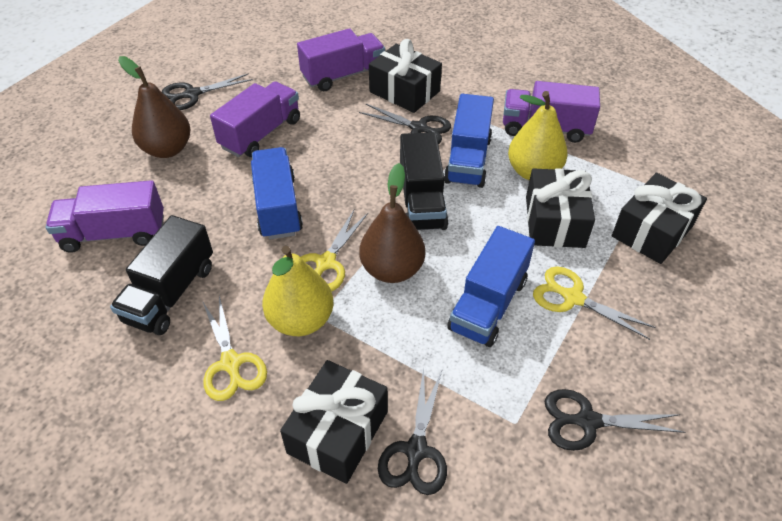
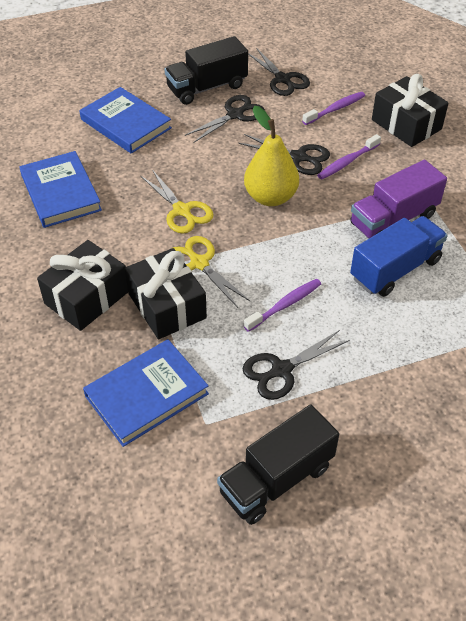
black gift: [280,360,388,484] [369,39,442,113] [526,168,595,248] [612,173,707,264] = 4 -> [37,240,128,331] [125,248,207,339] [372,74,448,147] = 3
blue book: none = 0 -> [19,151,102,228] [79,87,172,154] [83,339,209,447] = 3
blue truck: [251,147,303,239] [444,94,494,188] [447,226,535,347] = 3 -> [350,216,448,297] = 1
brown pear: [118,56,191,158] [360,163,425,283] = 2 -> none = 0
purple toothbrush: none = 0 -> [244,279,321,332] [302,92,365,125] [317,134,381,179] = 3
purple truck: [46,180,164,253] [210,82,300,157] [297,28,385,91] [503,81,600,143] = 4 -> [350,160,447,238] = 1
yellow pear: [262,246,333,336] [508,91,568,180] = 2 -> [244,106,299,206] = 1
yellow scissors: [203,296,267,401] [301,209,368,291] [533,267,656,340] = 3 -> [141,170,214,234] [171,236,251,308] = 2

